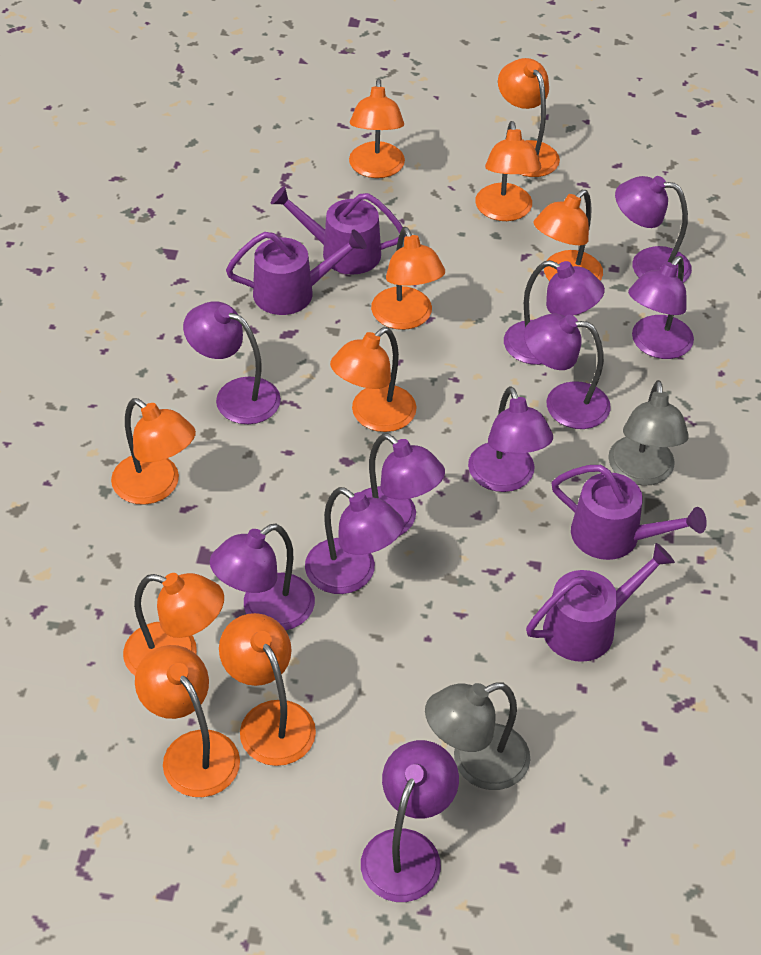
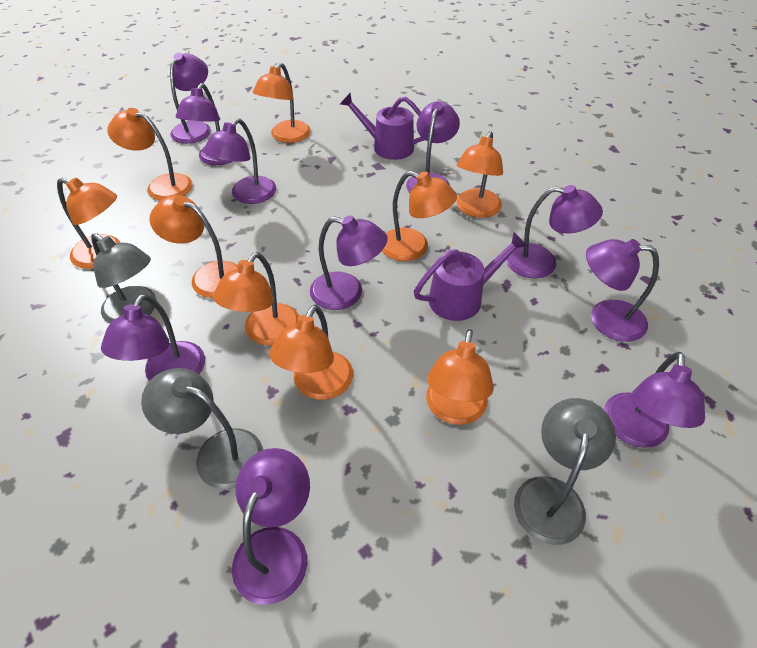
grey lamp: [425,682,530,790] [608,380,689,486] = 2 -> [91,233,157,323] [141,368,263,489] [514,398,616,545] = 3
orange lamp: [111,398,196,505] [123,573,224,675] [135,645,240,797] [219,613,316,766] [330,327,417,432] [349,79,405,178] [371,227,445,330] [475,121,541,221] [498,58,560,177] [534,190,603,281] = 10 -> [57,177,120,269] [107,108,193,201] [149,195,238,298] [213,252,299,346] [253,63,311,143] [269,305,353,400] [382,171,457,261] [426,329,494,425] [456,131,503,218] = 9
purple watering can: [226,229,367,315] [271,186,405,275] [526,543,675,662] [552,465,707,560] = 4 -> [340,93,424,160] [414,232,528,321] = 2

